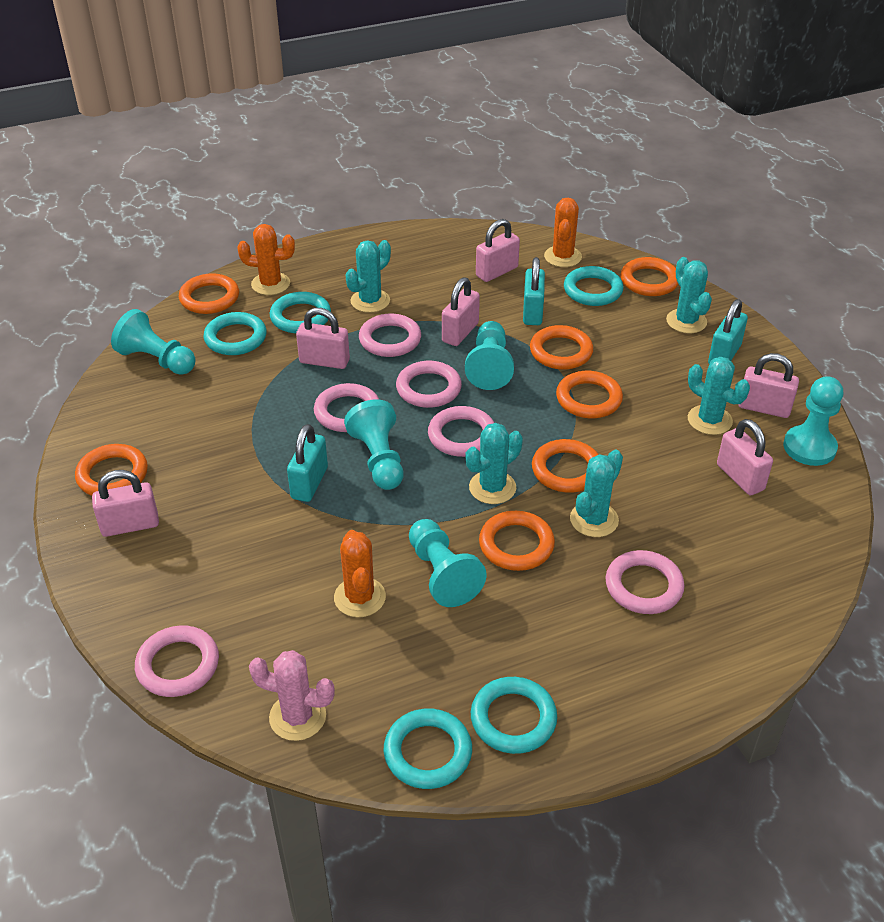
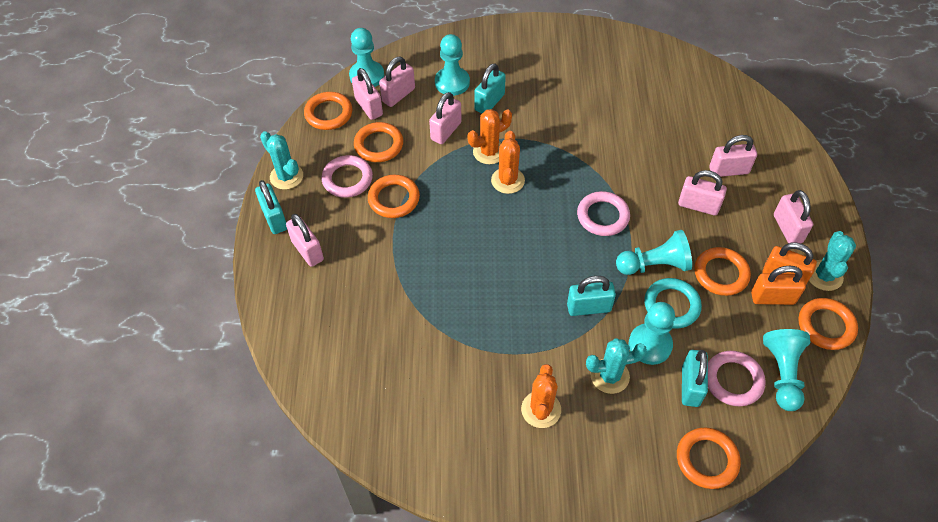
orange padlock: none = 0 -> [751,266,806,305] [762,243,817,284] = 2
orange ring: [75,444,148,496] [179,273,239,314] [479,511,555,571] [530,325,593,370] [532,439,599,493] [556,371,623,418] [621,257,678,296] = 7 -> [304,92,352,130] [354,122,403,162] [368,175,420,218] [677,428,741,489] [694,247,751,296] [798,298,858,350] = 6
pink cactus: [249,650,335,741] = 1 -> none = 0
pink padlock: [92,470,159,537] [296,308,350,369] [442,277,480,346] [476,219,520,282] [717,419,773,495] [738,353,799,418] = 6 -> [286,214,324,267] [352,68,383,120] [379,57,415,107] [429,92,462,144] [678,170,727,215] [709,135,757,177] [774,190,813,243] = 7
pink ring: [135,625,219,697] [314,383,379,432] [359,314,421,357] [396,361,462,408] [428,406,494,457] [605,550,685,614] = 6 -> [321,155,373,198] [577,191,630,236] [708,351,766,406] = 3
turquoise cactus: [345,240,391,313] [466,423,523,504] [570,450,623,537] [666,257,712,333] [688,357,750,435] = 5 -> [260,131,303,190] [586,338,647,394] [809,231,856,291] = 3
turquoise padlock: [287,424,328,502] [523,257,545,325] [708,299,748,364] = 3 -> [255,180,287,234] [474,63,506,114] [567,276,616,316] [682,350,708,407] = 4
turquoise ring: [204,312,266,355] [270,292,331,333] [384,708,472,789] [471,677,557,754] [564,266,623,306] = 5 -> [644,278,702,329] = 1

